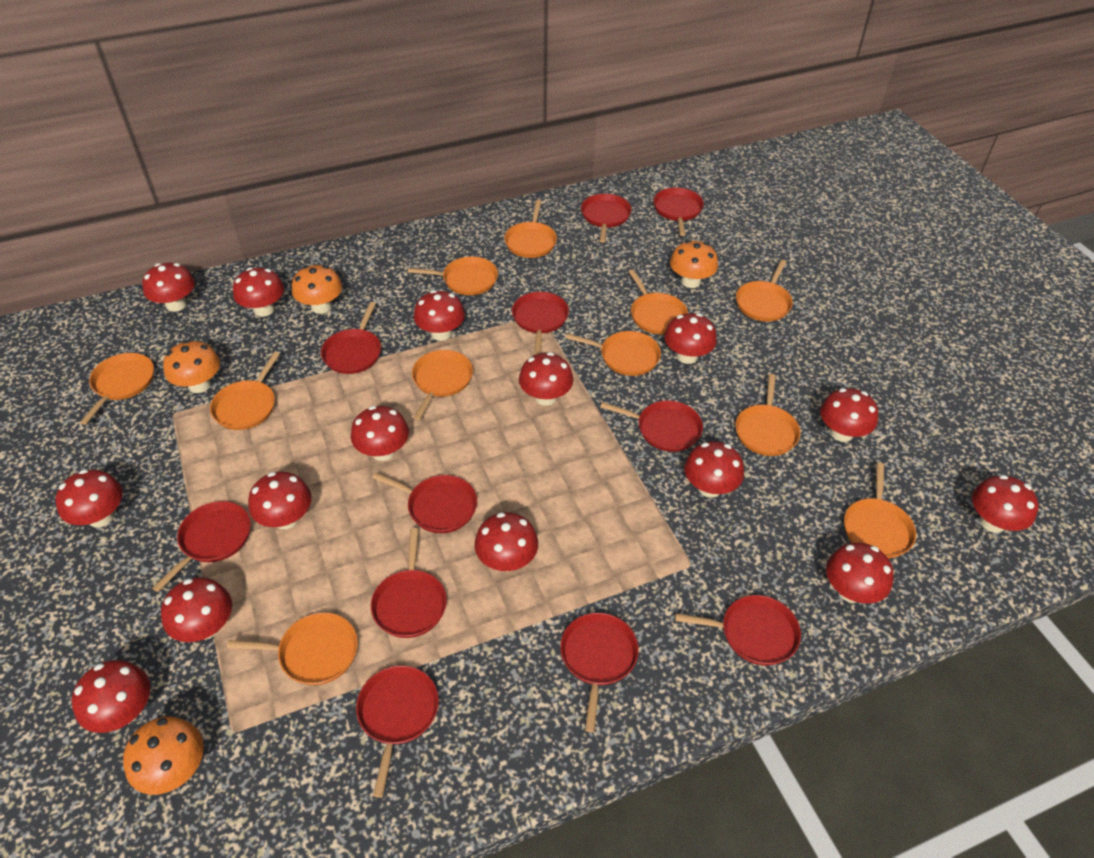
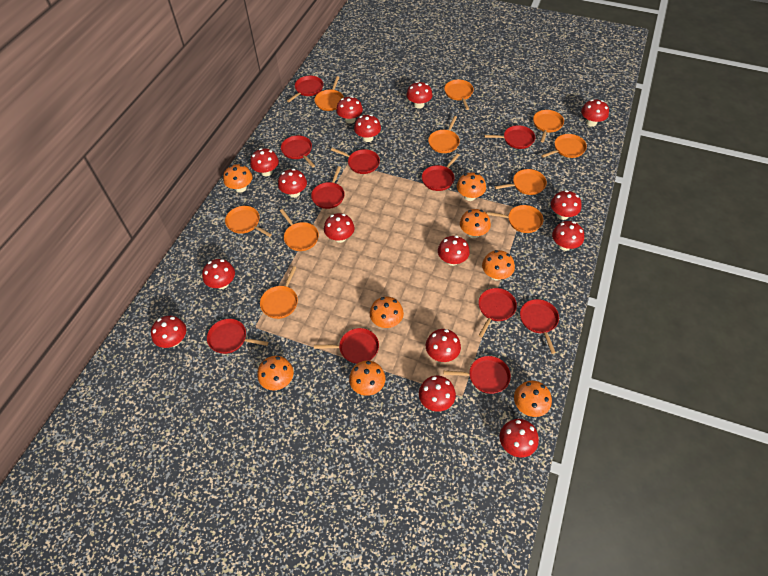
orange mushroom: [123,716,204,795] [163,340,220,393] [292,265,342,314] [670,240,718,288] = 4 -> [223,164,252,192] [257,356,294,390] [349,361,385,396] [370,297,404,328] [457,172,486,201] [460,209,491,238] [482,250,515,281] [514,381,552,417] = 8
orange pan: [80,353,154,425] [210,352,280,430] [227,612,358,685] [408,256,498,295] [412,350,473,420] [504,200,557,258] [565,331,661,376] [628,269,688,334] [735,374,800,456] [736,260,793,322] [844,463,916,559] = 11 -> [225,206,272,237] [260,266,298,319] [280,209,319,251] [314,76,344,111] [428,116,460,153] [444,79,474,110] [487,205,544,233] [494,169,547,195] [533,110,564,142] [541,134,587,158] = 10

